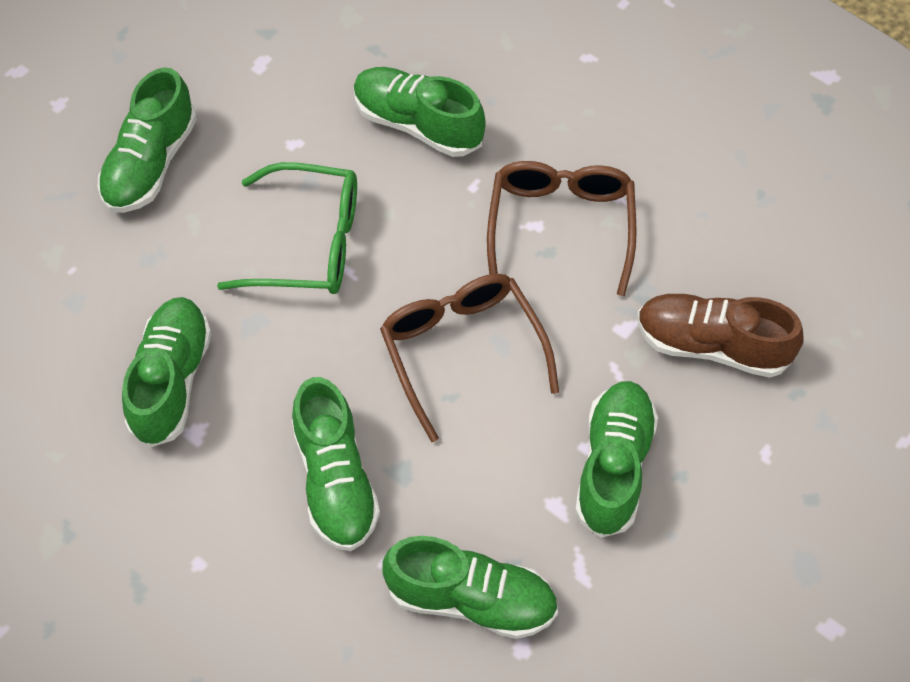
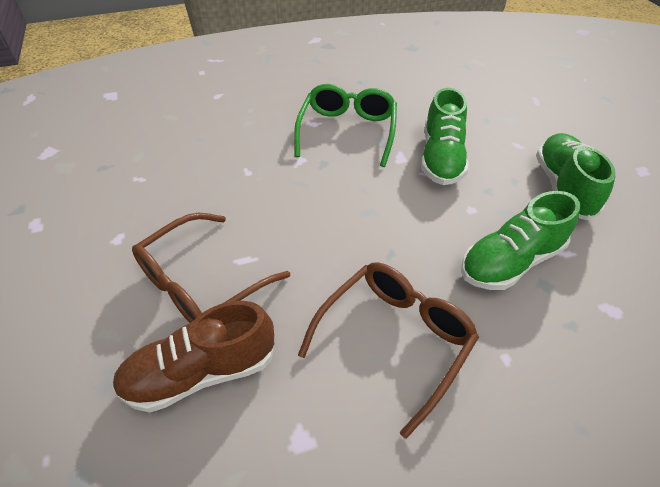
green shoe: [98,68,197,213] [122,297,212,448] [292,377,380,551] [353,67,486,157] [382,536,558,639] [575,381,658,538] = 6 -> [421,88,469,185] [461,191,580,290] [536,133,616,220] = 3

